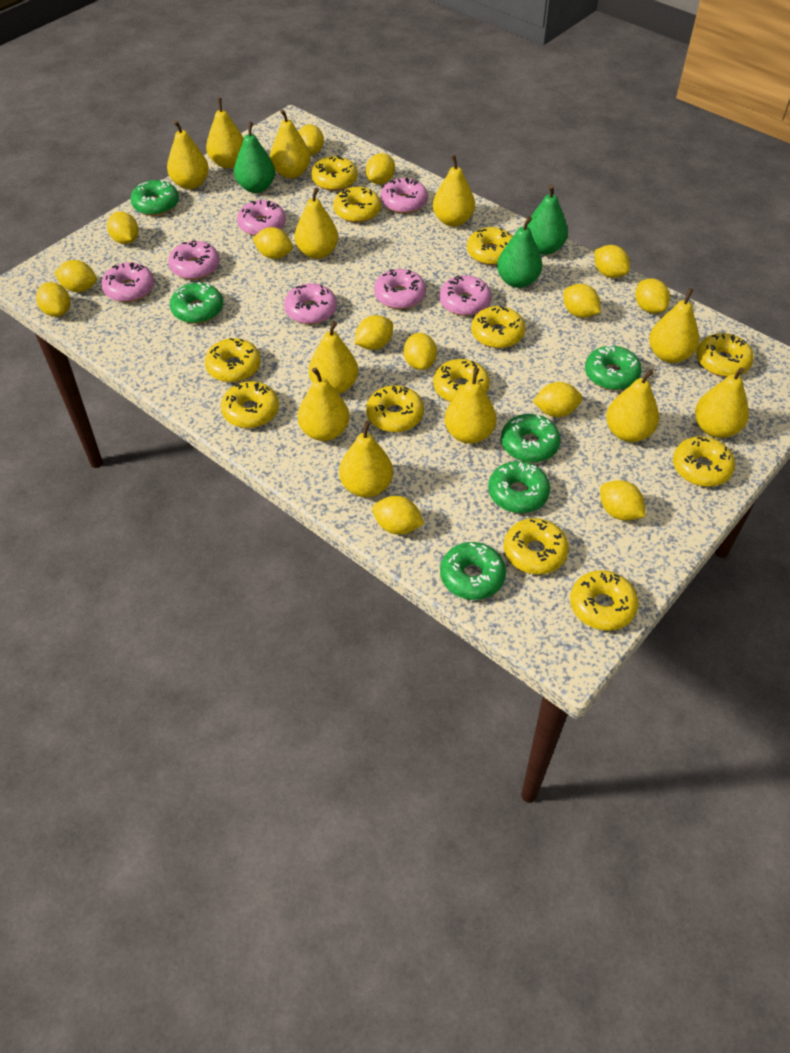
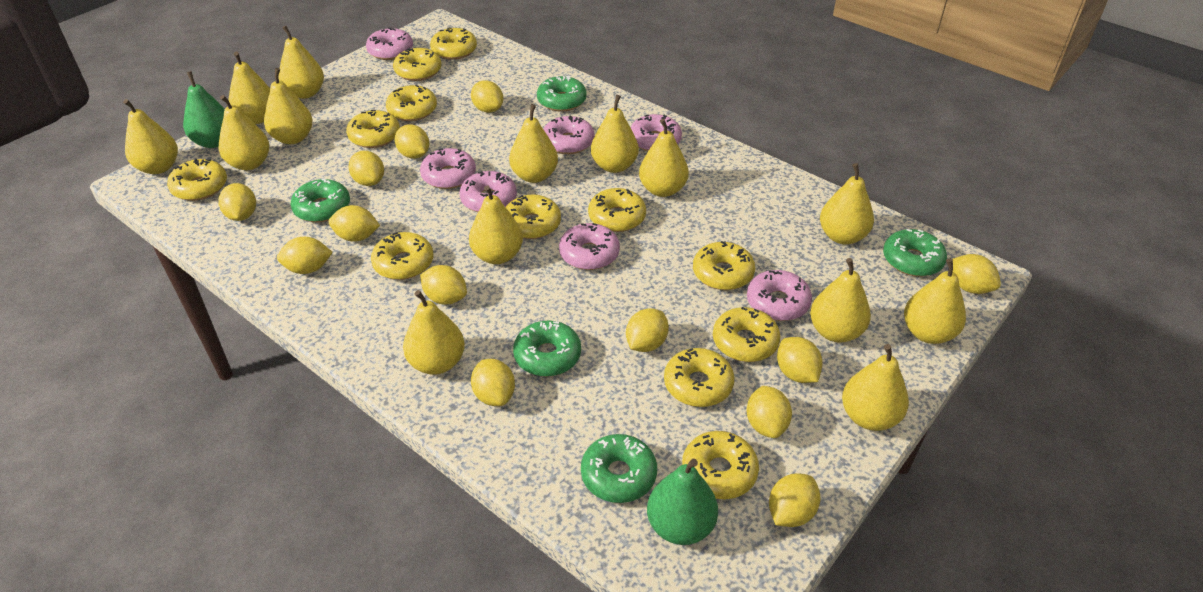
green donut: [130,180,179,216] [170,282,223,324] [440,542,506,600] [488,461,550,513] [501,414,561,463] [585,345,642,390] = 6 -> [291,179,350,222] [513,320,581,377] [537,76,587,112] [581,434,657,503] [883,229,947,277] = 5
green pear: [234,122,275,193] [497,216,543,288] [527,185,568,255] = 3 -> [183,71,225,148] [647,459,718,545] = 2
yellow lemon: [36,282,70,317] [54,260,97,292] [107,212,139,244] [253,227,293,259] [299,124,324,155] [355,315,393,350] [366,153,395,184] [372,496,424,535] [404,333,437,370] [532,382,583,417] [563,284,601,318] [595,245,630,278] [600,480,646,521] [635,278,670,313] = 14 -> [218,183,256,221] [277,237,333,274] [329,205,380,241] [348,151,384,186] [394,124,429,158] [420,265,467,304] [471,80,503,113] [471,359,515,406] [626,308,669,352] [747,386,792,438] [769,473,820,527] [777,337,823,383] [953,254,1001,294] = 13
yellow pear: [167,120,209,189] [206,98,244,168] [270,109,310,178] [294,188,338,259] [298,367,349,441] [309,321,358,394] [339,421,393,497] [433,155,475,227] [445,368,496,444] [606,369,659,442] [649,288,699,363] [695,367,749,438] = 12 -> [123,99,178,174] [219,95,269,170] [229,52,270,124] [264,68,313,144] [279,26,324,99] [403,290,465,375] [469,185,523,264] [509,104,558,183] [591,95,639,173] [639,119,689,197] [810,258,871,343] [820,163,874,244] [842,344,909,431] [904,258,966,344] = 14

